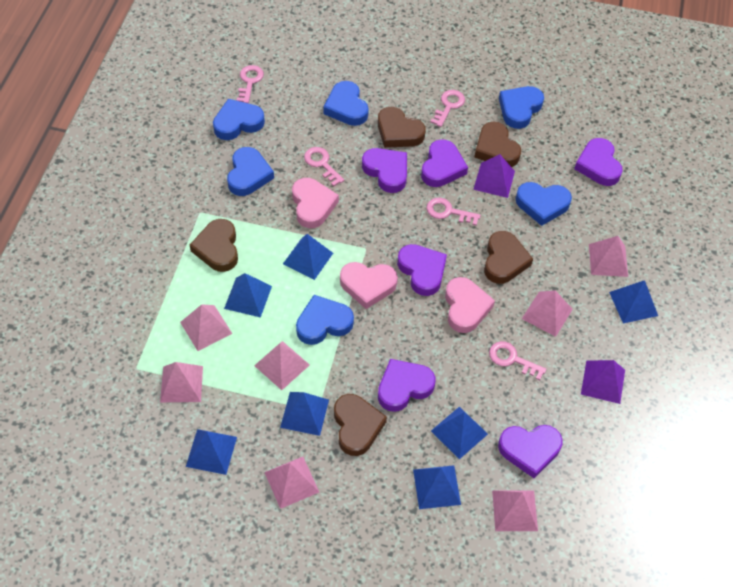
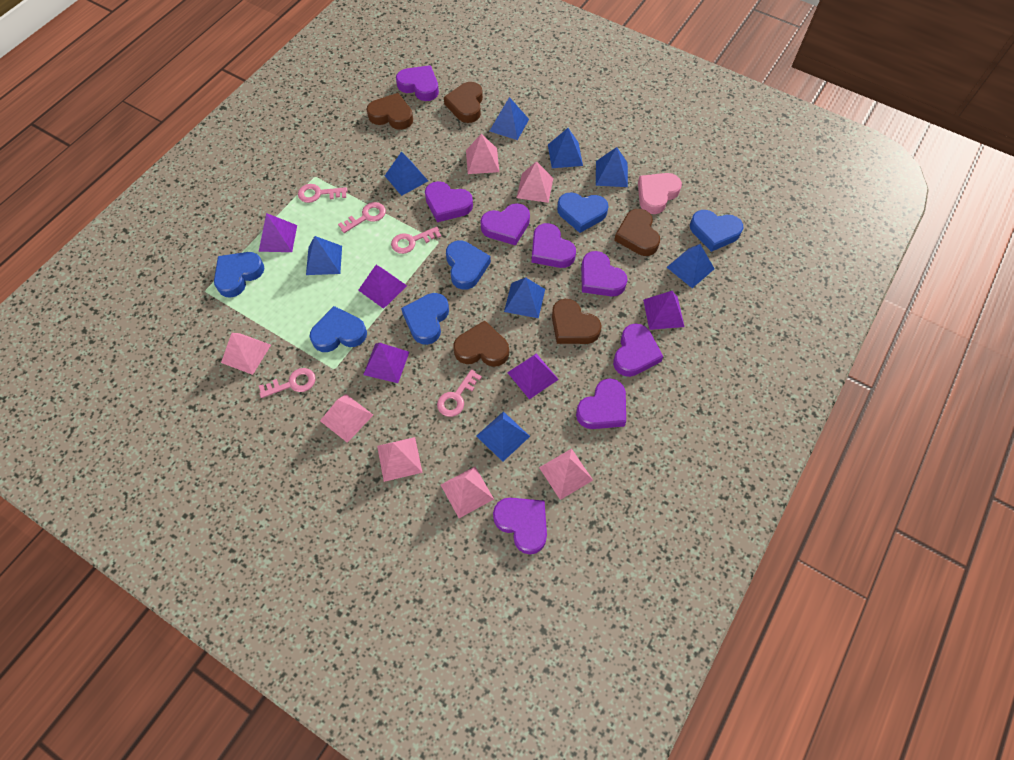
blue pyramid: [186,429,237,475] [224,273,272,318] [280,392,329,436] [283,234,333,280] [413,465,461,509] [431,407,488,459] [609,280,658,324] = 7 -> [306,236,342,275] [385,151,428,196] [477,411,530,462] [490,97,529,140] [504,277,545,318] [548,128,583,168] [596,147,628,187] [667,244,715,288] = 8
pink heart: [292,178,339,228] [340,262,398,309] [445,277,495,333] = 3 -> [638,173,682,214] = 1
purple heart: [362,148,407,193] [378,359,436,412] [397,244,447,296] [421,139,468,187] [498,425,563,478] [574,138,623,186] = 6 -> [396,65,439,101] [425,181,473,222] [481,203,530,245] [493,498,547,554] [531,223,576,268] [576,378,626,429] [581,251,627,297] [613,324,663,377] = 8
purple pyramid: [473,154,515,198] [581,360,625,404] = 2 -> [259,213,297,252] [358,265,407,309] [363,343,409,383] [507,353,559,399] [643,291,684,330] = 5

